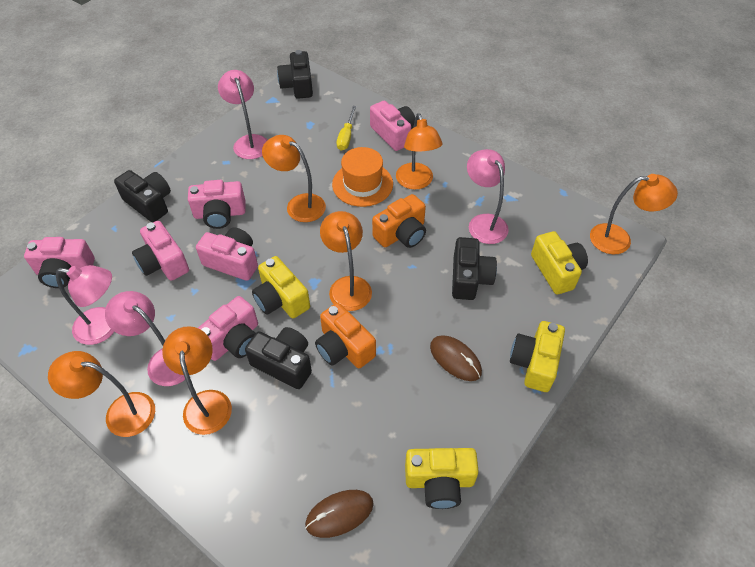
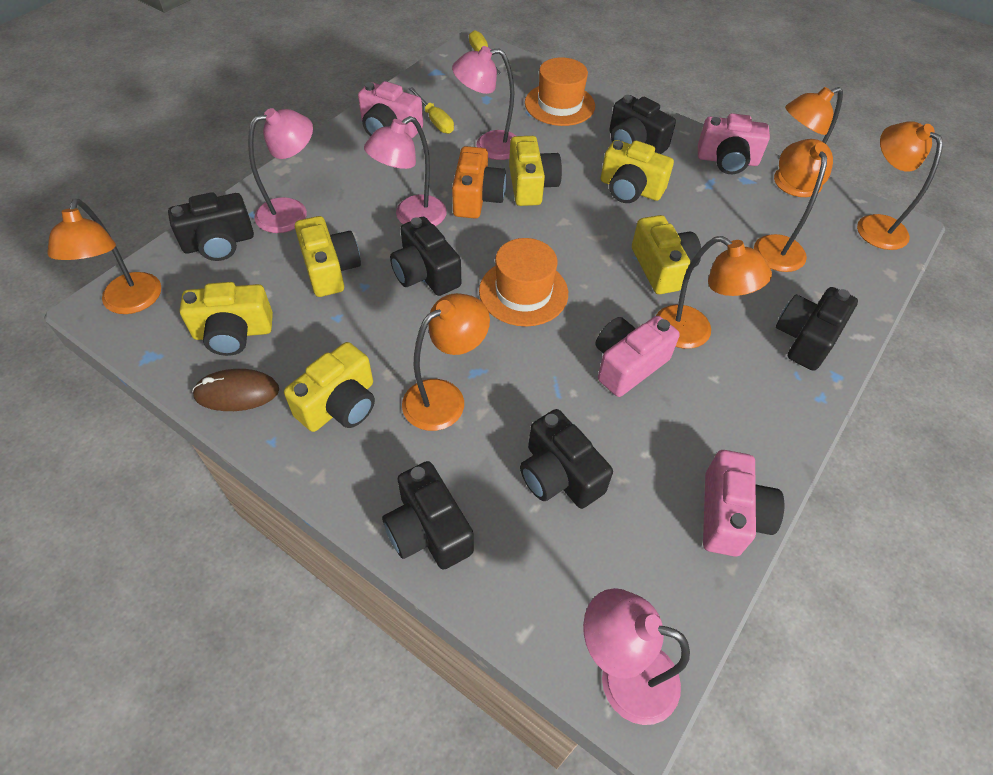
black camera: [114,170,171,222] [245,327,312,389] [277,50,313,99] [452,237,497,300] = 4 -> [168,192,254,261] [382,461,474,570] [390,217,461,296] [520,409,613,509] [609,95,676,154] [776,287,858,371] = 6
brown mouse: [305,490,374,538] [430,335,482,381] = 2 -> [192,369,279,411] = 1
orange camera: [315,303,376,368] [372,194,426,248] = 2 -> [452,146,506,219] = 1
orange hat: [332,147,393,207] = 1 -> [479,238,568,327] [525,57,595,126] = 2
pink camera: [24,237,95,288] [132,221,189,281] [188,180,246,229] [196,228,258,281] [198,296,258,361] [370,101,415,151] = 6 -> [358,81,423,138] [595,316,680,397] [698,113,770,174] [703,450,784,557] = 4
yellow camera: [252,256,310,318] [405,448,479,509] [510,321,565,392] [531,231,588,294] = 4 -> [180,282,273,356] [284,342,375,432] [295,216,361,297] [509,136,562,206] [601,140,674,203] [632,215,701,294] = 6
yellow screwdriver: [336,106,356,151] = 1 -> [408,87,454,134] [469,30,501,74] = 2

